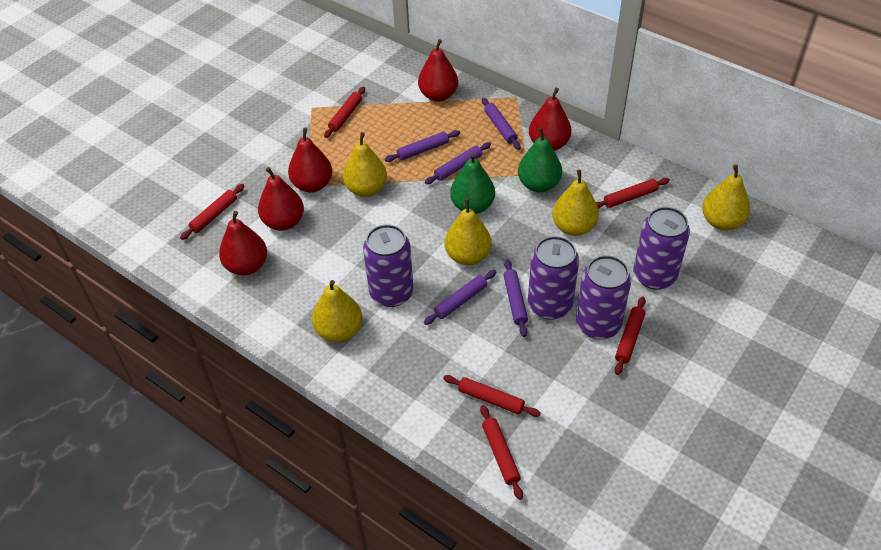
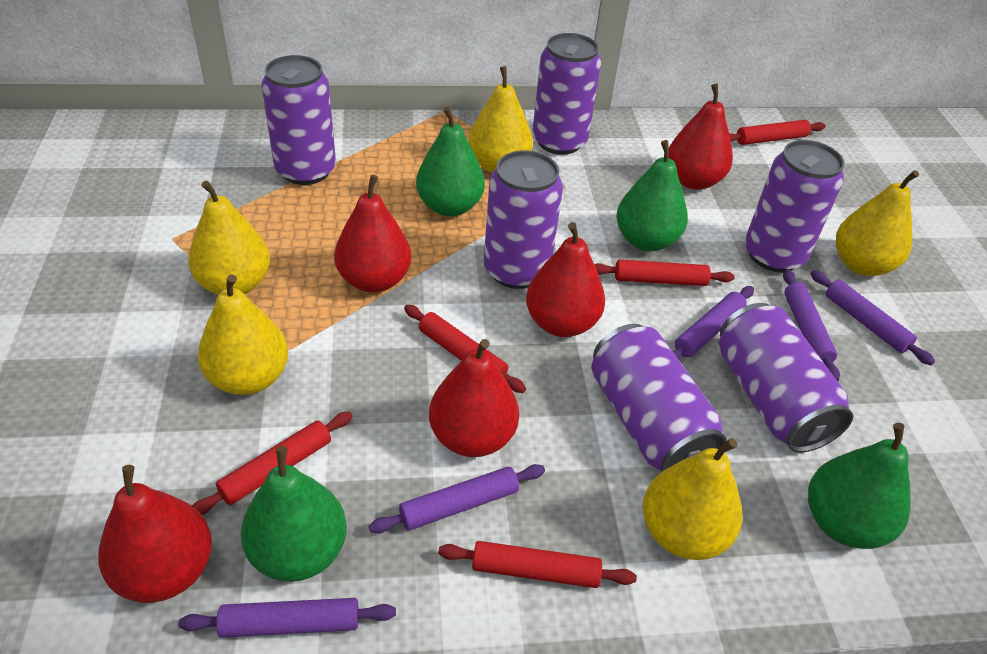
green pear: [450,153,495,214] [518,127,562,192] = 2 -> [241,446,347,582] [416,107,485,217] [616,140,688,251] [808,423,911,549] = 4
purple can: [363,224,413,307] [528,236,579,320] [576,255,631,339] [633,207,690,290] = 4 -> [261,55,336,185] [484,150,563,289] [532,33,601,155] [591,324,727,472] [718,303,853,453] [745,140,844,272] = 6
red rolling pin: [180,184,245,240] [324,87,365,138] [443,375,541,417] [480,405,523,500] [596,178,670,209] [614,297,646,375] = 6 -> [193,412,353,515] [404,305,526,393] [438,541,637,588] [594,260,735,286] [729,120,825,145] = 5

